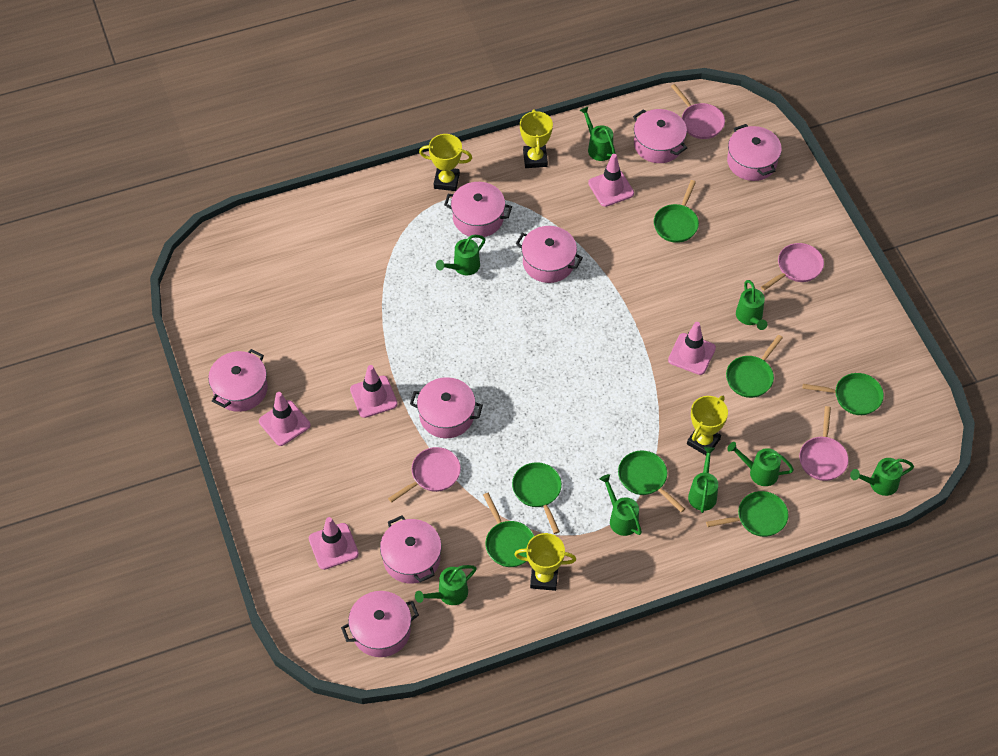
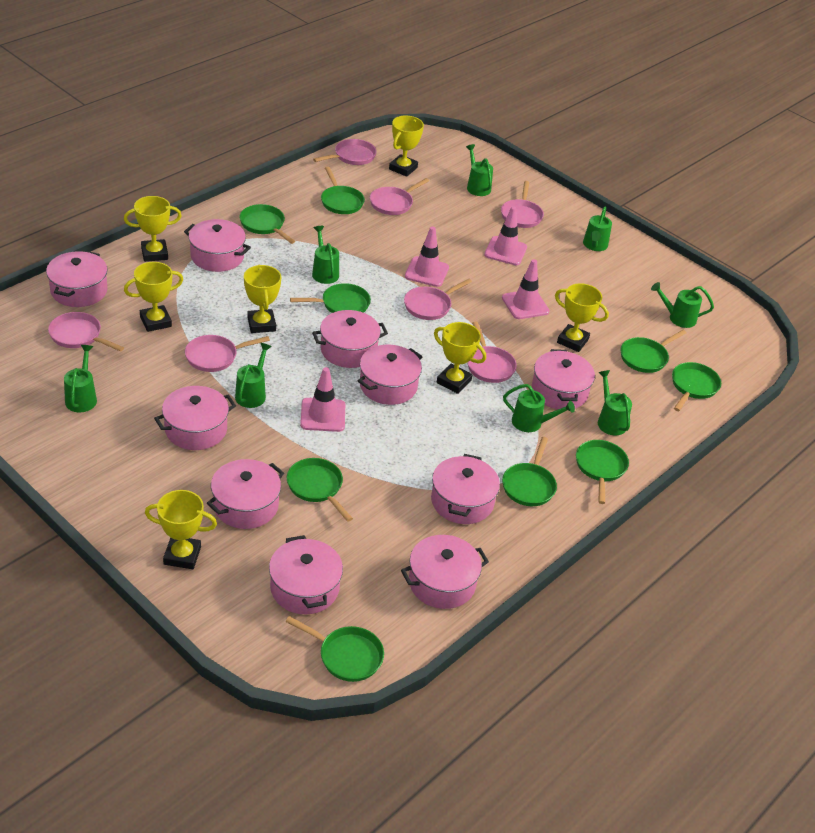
green pan: [483,493,534,567] [512,462,562,534] [618,451,685,512] [654,180,699,243] [706,491,789,537] [726,335,783,398] [803,373,884,415] = 7 -> [239,204,295,244] [285,616,384,682] [287,458,353,522] [290,283,371,313] [321,167,365,214] [502,437,557,506] [576,440,629,504] [621,330,686,373] [672,362,721,411] = 9
pink pan: [388,447,461,503] [671,84,725,139] [761,243,824,291] [799,406,849,481] = 4 -> [48,312,124,352] [185,335,270,372] [313,139,377,165] [370,178,429,215] [404,279,472,320] [467,322,517,383] [501,181,544,228] = 7
pink pot: [208,349,268,412] [341,591,419,657] [380,516,442,584] [410,377,483,438] [444,182,512,237] [516,226,583,283] [633,109,687,163] [727,124,782,181] = 8 -> [46,251,108,307] [154,386,236,450] [184,219,251,272] [207,459,284,529] [269,535,343,615] [312,310,388,368] [358,345,422,405] [401,535,489,609] [431,454,500,524] [532,349,595,410] = 10
pink traffic cone: [259,392,310,446] [309,517,359,570] [350,365,398,418] [588,154,634,207] [668,322,716,375] = 5 -> [300,367,345,432] [405,226,449,287] [484,206,527,265] [502,259,550,319] = 4
yellow trophy: [419,134,472,191] [514,533,576,591] [520,109,553,168] [687,396,728,455] = 4 -> [124,196,182,262] [124,262,183,332] [145,490,217,569] [244,265,281,333] [389,116,424,177] [434,322,486,394] [555,283,609,352] = 7

